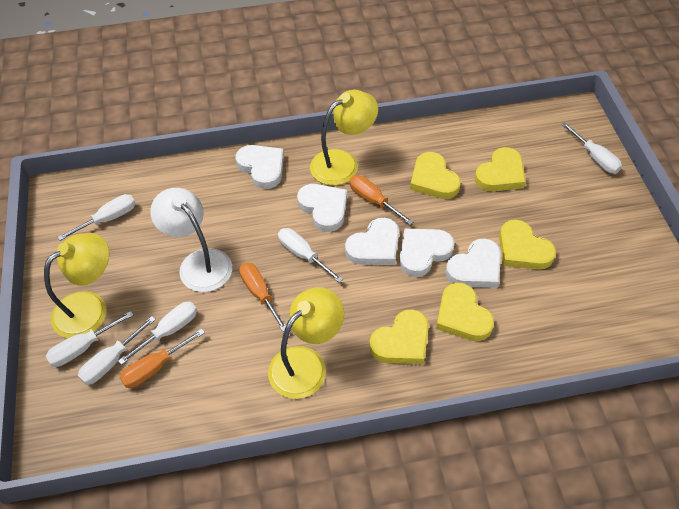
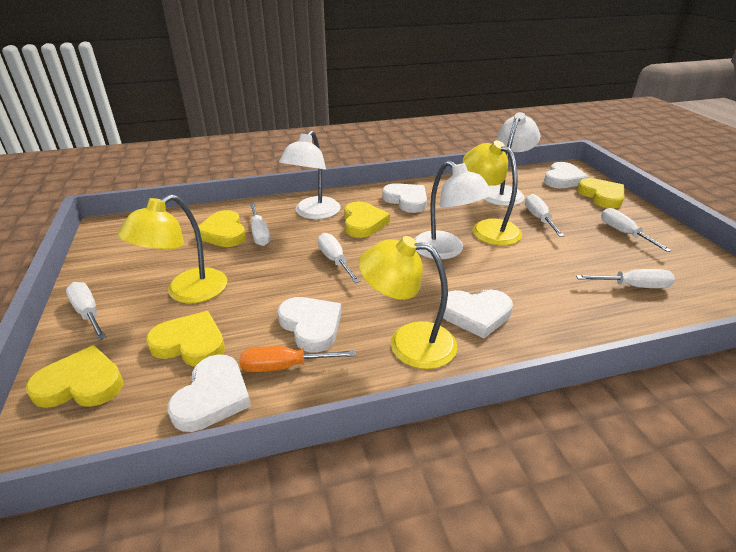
orange screwdriver: [119,328,205,388] [239,262,286,332] [349,175,414,225] = 3 -> [240,346,356,372] = 1
white lamp: [150,188,232,292] = 1 -> [279,130,340,219] [414,161,493,259] [484,112,540,206] = 3

